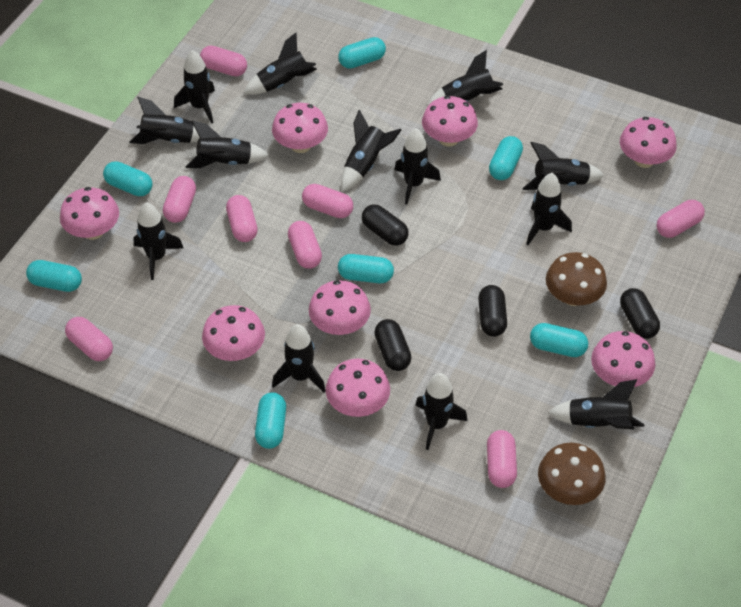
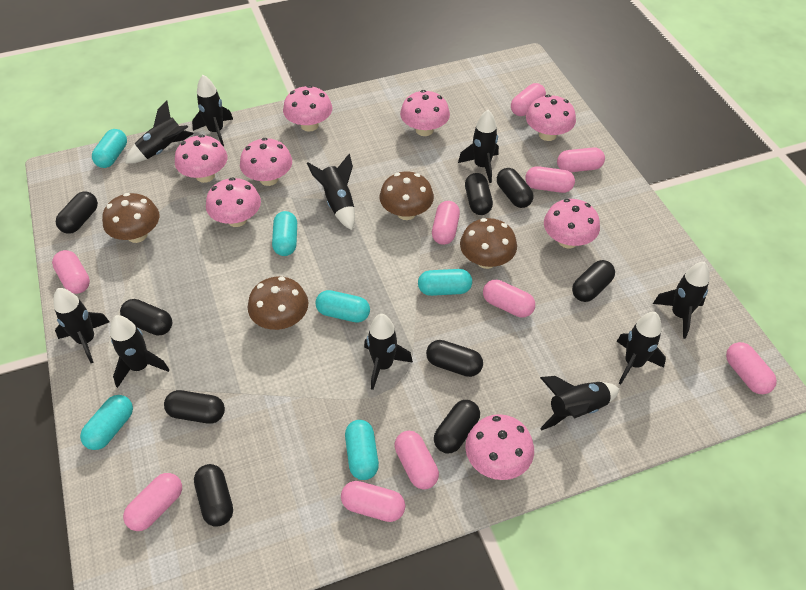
black capsule: [362,204,409,246] [374,319,412,371] [478,285,507,337] [620,288,660,339] = 4 -> [56,191,98,234] [120,299,172,336] [164,390,225,424] [194,464,233,527] [426,340,483,377] [434,400,480,453] [465,173,493,215] [497,168,534,208] [572,260,615,302] = 9
black rocket: [129,97,200,144] [133,202,184,280] [174,50,215,124] [186,120,269,168] [243,33,317,95] [272,324,326,392] [341,110,401,192] [394,129,441,204] [416,373,468,450] [426,50,503,106] [522,142,604,190] [526,173,572,245] [548,379,644,429] = 13 -> [54,288,110,363] [110,315,169,388] [125,101,193,164] [192,75,233,146] [307,154,355,230] [364,314,413,390] [458,110,499,183] [540,376,619,430] [617,312,666,384] [653,262,710,339] = 10
brown mushroom: [538,443,606,505] [546,252,607,306] = 2 -> [102,193,159,243] [248,277,308,330] [379,171,434,220] [460,218,517,269] = 4
pink capsule: [65,317,113,361] [163,176,196,223] [200,45,247,77] [226,195,258,242] [288,221,322,269] [302,184,353,218] [487,430,517,488] [657,200,705,238] = 8 -> [52,250,90,294] [123,473,182,531] [341,481,405,522] [394,431,439,489] [432,201,460,245] [483,280,535,317] [511,83,546,116] [525,166,575,193] [557,147,605,172] [726,342,777,394] = 10
turquoise capsule: [26,260,82,292] [103,161,153,196] [255,392,286,449] [338,37,386,69] [338,254,394,283] [489,136,523,180] [530,323,588,357] = 7 -> [80,395,133,450] [92,129,127,168] [272,211,297,256] [315,290,370,323] [345,420,379,480] [418,269,472,296] = 6

